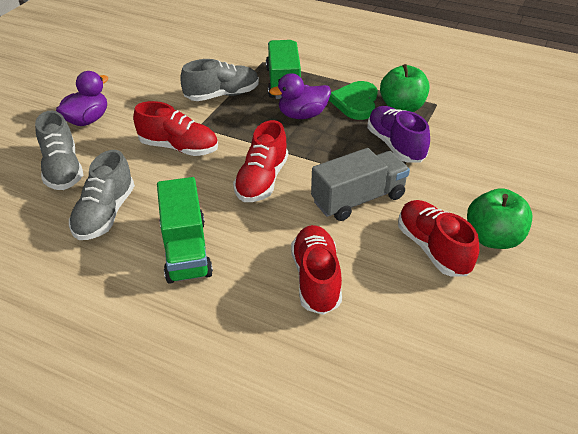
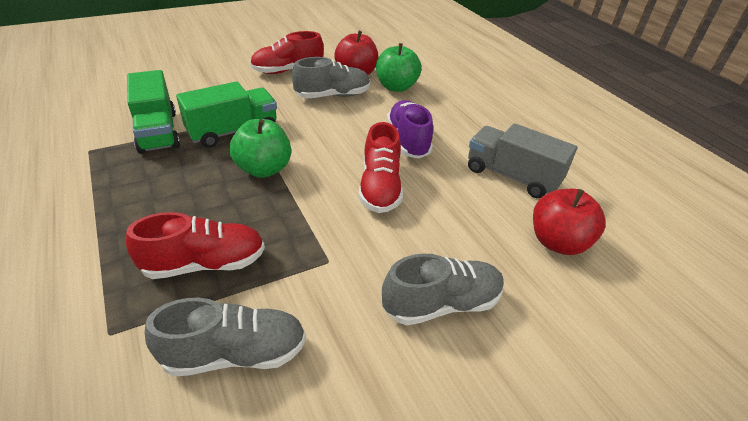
green heart: [329,81,378,120] = 1 -> none = 0
purple duck: [56,71,108,126] [269,73,331,119] = 2 -> none = 0
red apple: none = 0 -> [334,31,379,75] [533,189,605,255] = 2
red shoe: [133,101,218,156] [233,120,288,202] [291,225,342,315] [398,200,479,277] = 4 -> [126,212,265,279] [250,31,324,74] [359,122,403,213] = 3

